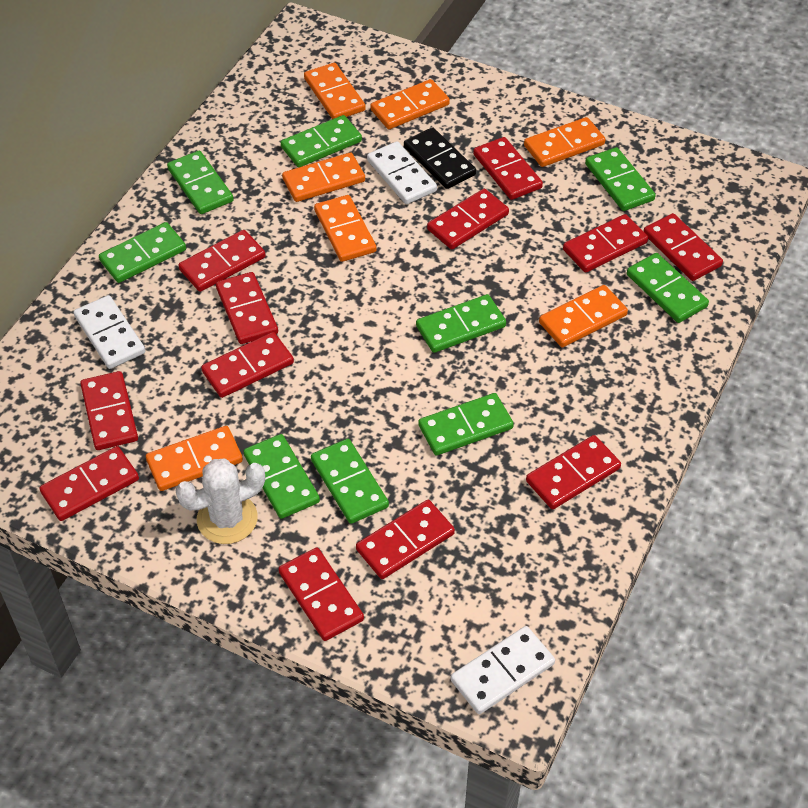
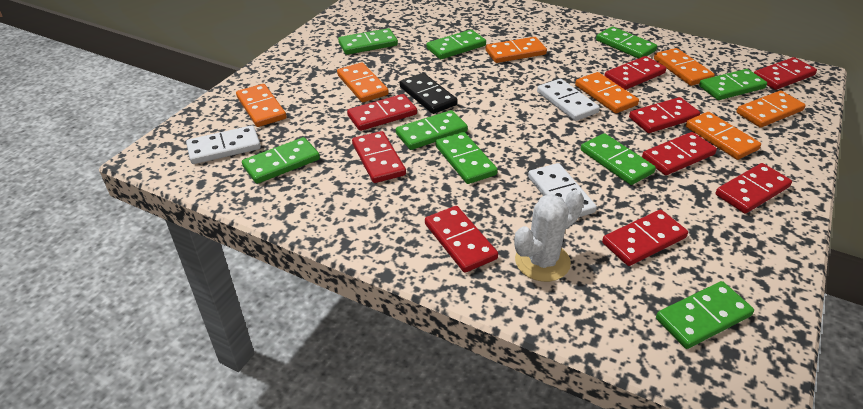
red domino: [40,446,139,521] [80,371,138,450] [178,230,266,292] [201,332,294,398] [216,272,278,344] [279,547,364,641] [356,500,455,579] [427,189,509,249] [473,137,543,200] [526,435,621,509] [563,214,648,273] [644,213,723,281] = 12 -> [347,94,417,131] [352,131,406,183] [425,206,498,273] [602,210,688,266] [604,56,666,90] [629,97,700,133] [642,132,717,175] [716,163,792,214] [754,57,817,90] = 9

